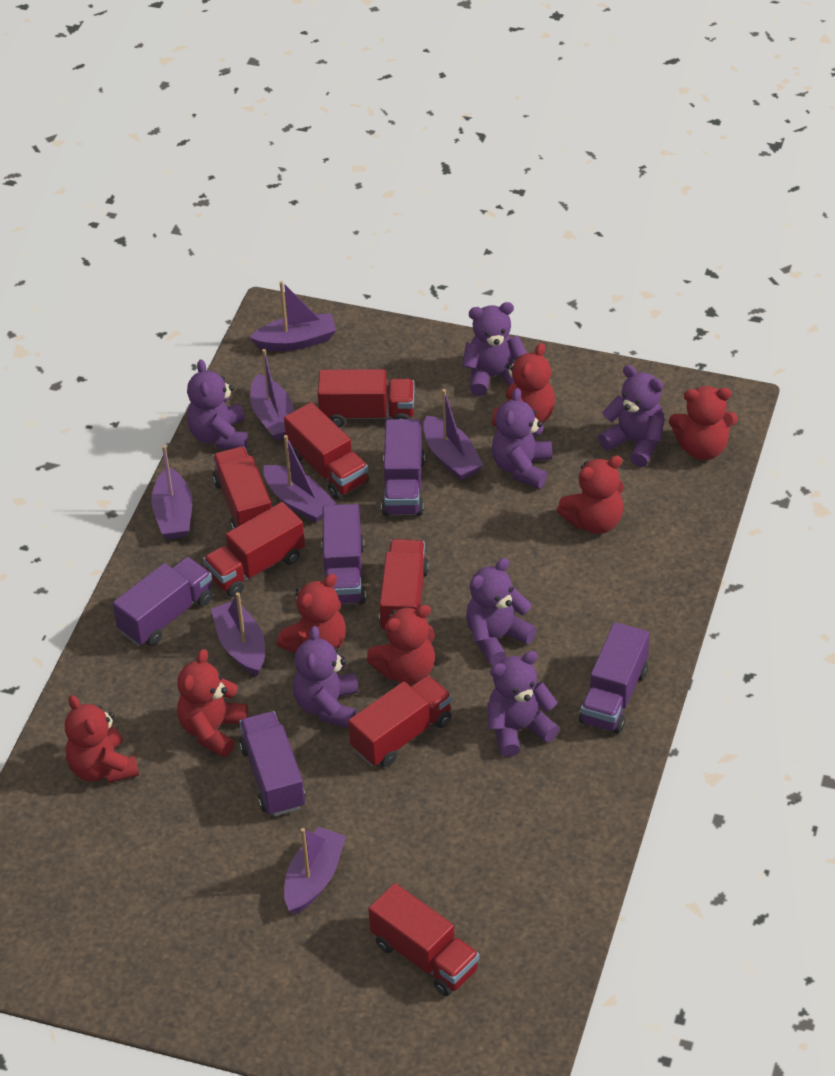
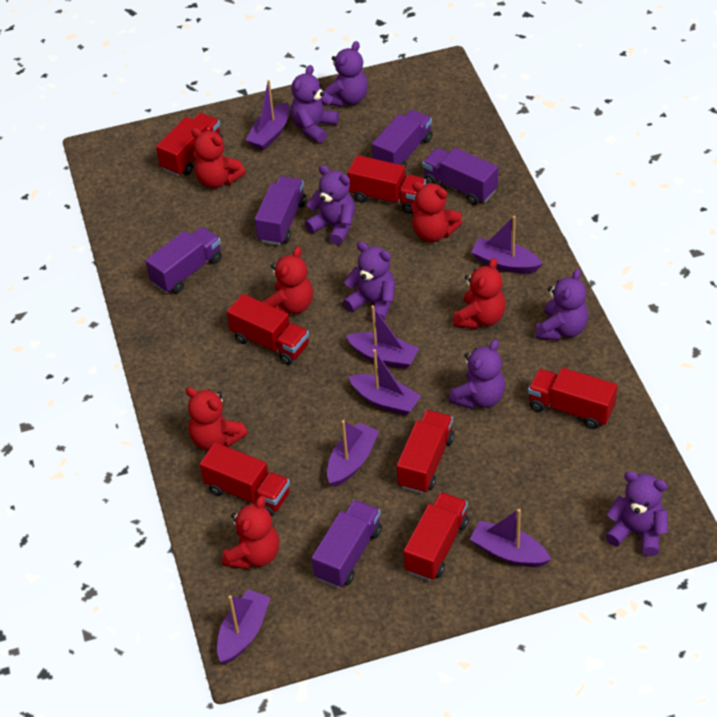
red teddy bear: [65,695,139,783] [177,649,248,758] [277,574,346,653] [366,605,435,685] [492,343,555,426] [557,456,624,534] [669,386,738,460] = 7 -> [186,387,248,451] [191,128,246,188] [222,496,279,569] [263,247,313,314] [411,181,462,242] [453,258,506,329] = 6

